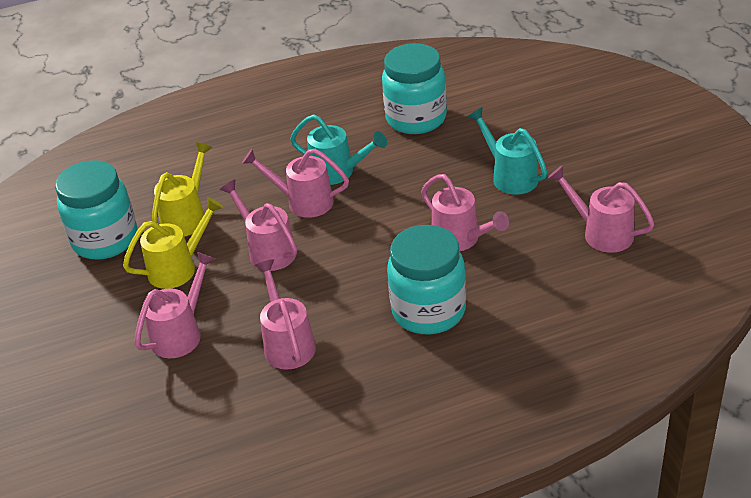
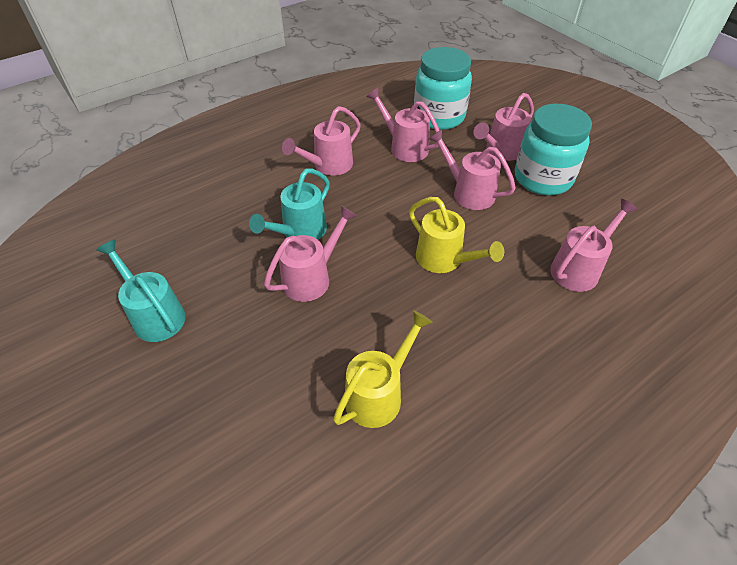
turquoise jar: [55,160,138,260] [382,43,447,134] [387,225,466,334] = 3 -> [414,47,472,130] [515,104,592,195] = 2

